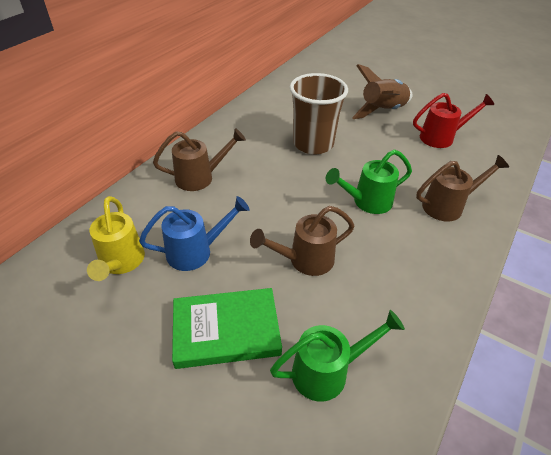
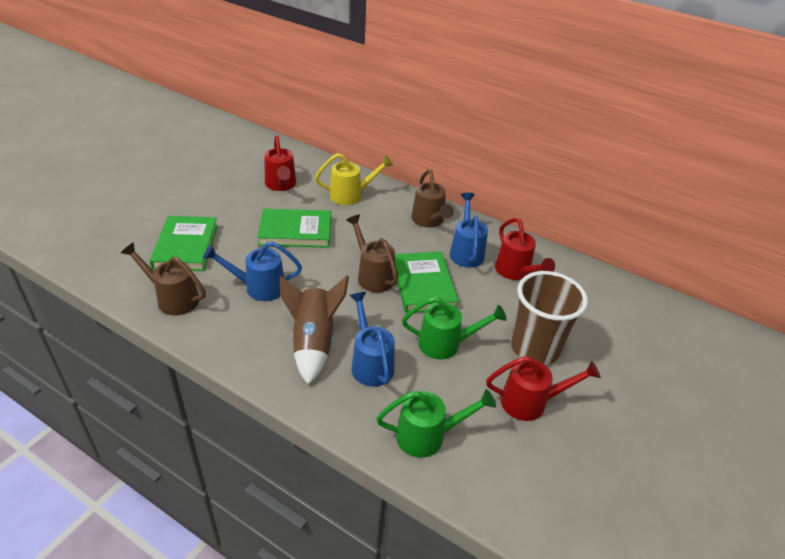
blue watering can: [139,196,250,271] = 1 -> [203,241,302,301] [349,292,395,387] [450,193,488,268] = 3
green book: [172,288,282,369] = 1 -> [150,216,218,271] [257,209,331,248] [395,252,459,313] = 3
red watering can: [413,93,494,148] = 1 -> [264,135,296,191] [486,356,601,421] [495,218,555,280] = 3

